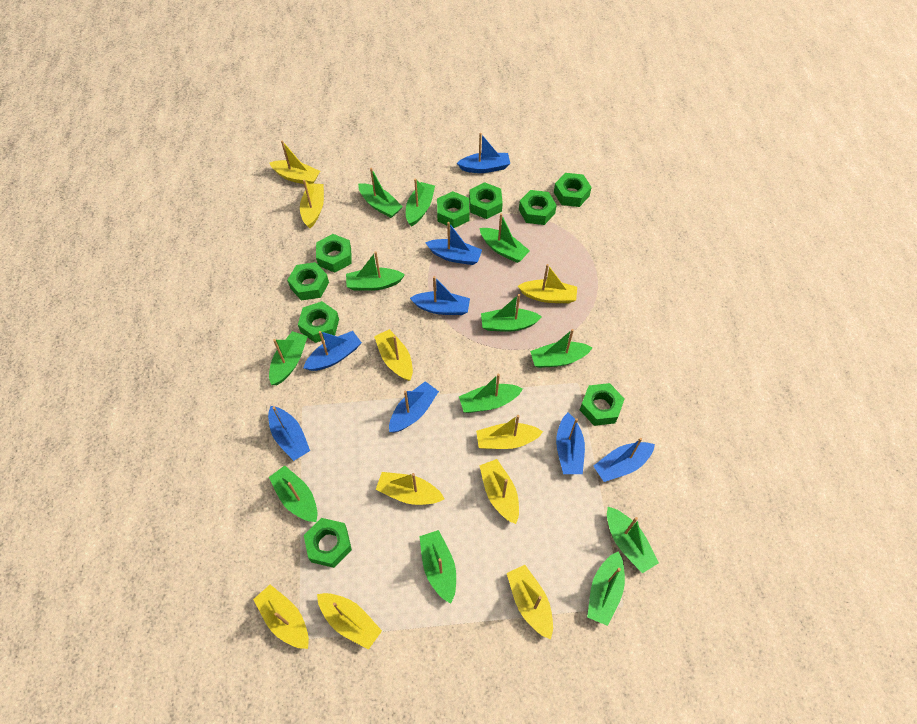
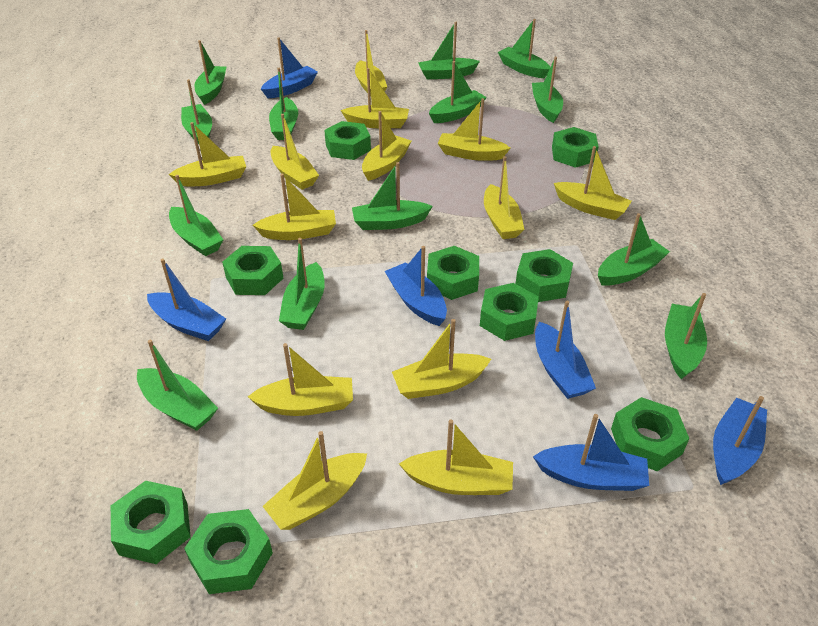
blue boat: [268,406,310,461] [303,331,362,371] [389,381,439,433] [410,276,470,315] [425,222,482,265] [457,133,510,173] [556,413,585,474] [594,438,655,482] = 8 -> [147,258,226,341] [261,37,318,98] [385,246,447,326] [533,414,649,491] [535,301,596,399] [713,396,767,485] = 6
green boat: [269,331,308,385] [269,465,317,522] [346,251,405,291] [358,168,403,218] [406,179,435,227] [419,530,456,604] [459,374,523,413] [479,213,530,263] [481,294,542,332] [530,329,593,368] [587,551,625,626] [607,507,659,573] = 12 -> [137,340,218,431] [169,175,223,256] [181,79,212,144] [194,40,226,105] [269,68,298,140] [279,238,325,330] [352,162,433,230] [418,22,480,79] [429,61,487,123] [498,19,550,78] [532,57,563,123] [598,213,670,285] [665,293,707,379] = 13
yellow boat: [253,584,309,649] [269,140,320,184] [300,180,324,228] [317,593,382,650] [374,329,413,381] [376,472,445,505] [476,415,543,449] [479,459,519,524] [507,565,553,639] [518,264,577,303] = 10 -> [169,122,246,186] [248,343,353,416] [253,174,336,240] [263,431,367,530] [270,114,319,190] [340,68,409,128] [355,30,387,96] [362,111,411,181] [392,319,491,399] [399,420,513,495] [438,98,510,161] [484,156,525,239] [554,146,632,220] = 13

